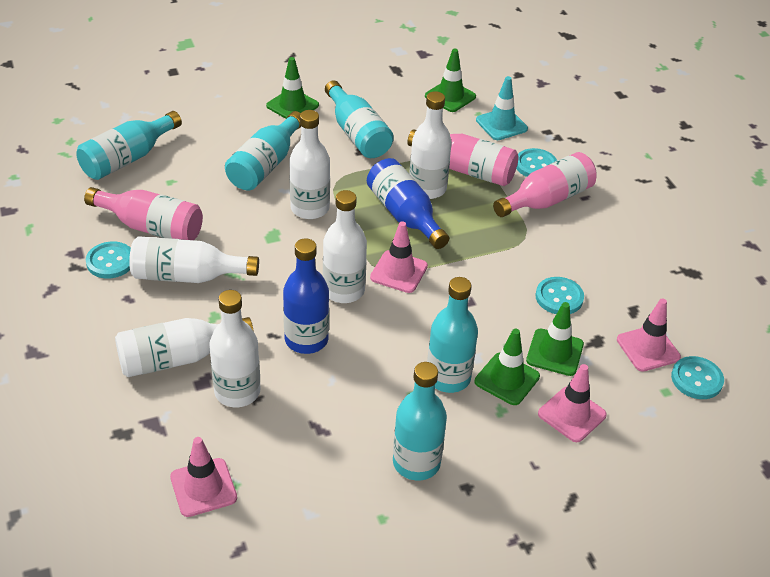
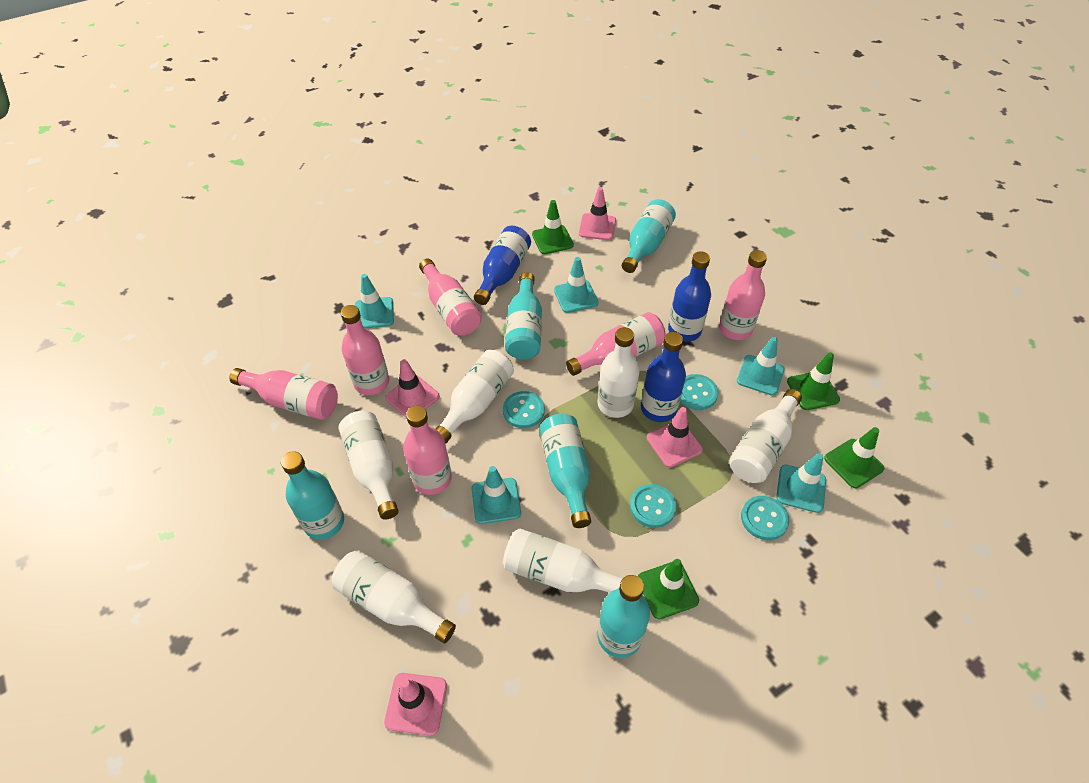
blue bottle: [283,238,329,354] [367,158,449,249] = 2 -> [474,226,531,305] [641,332,686,422] [668,251,711,342] = 3
pink bottle: [84,187,203,240] [407,129,518,186] [493,152,597,217] = 3 -> [230,368,338,420] [341,305,389,395] [403,405,452,495] [419,258,482,336] [566,312,666,376] [719,250,767,340] = 6
turquoise traffic cone: [476,76,528,140] = 1 -> [355,274,394,329] [472,466,521,524] [554,257,598,313] [737,337,785,396] [776,453,826,513] = 5

